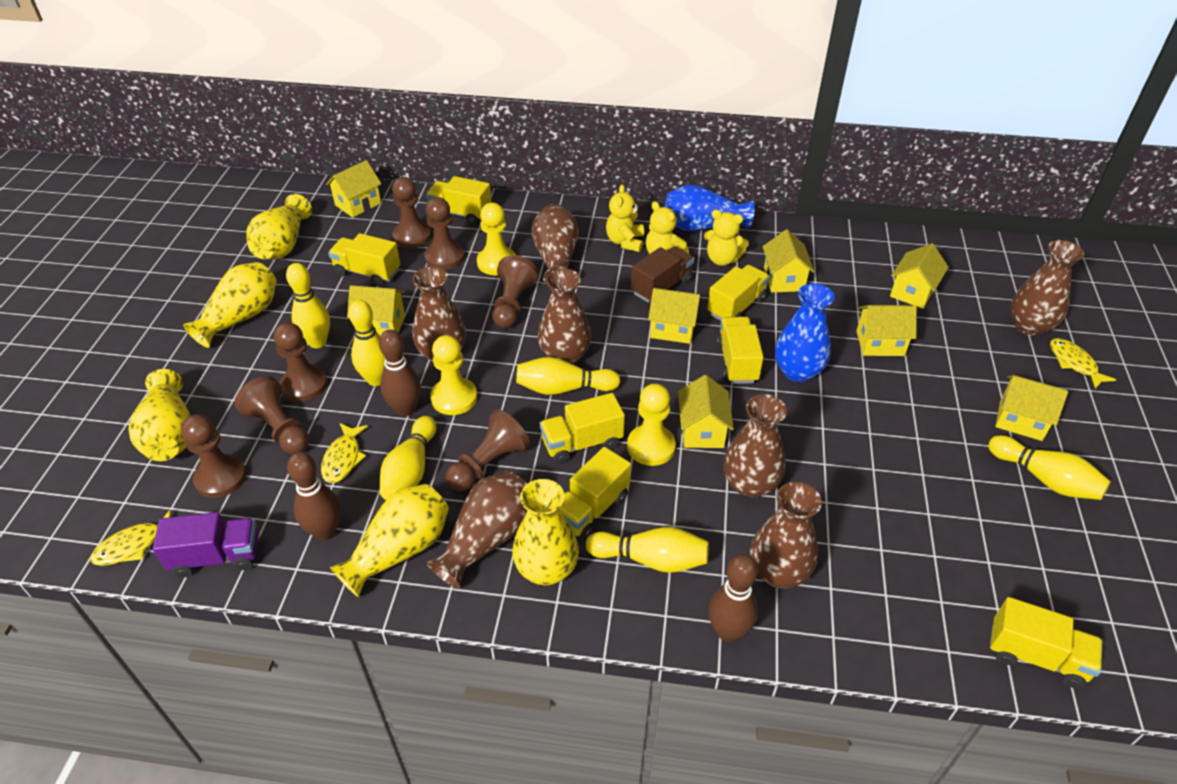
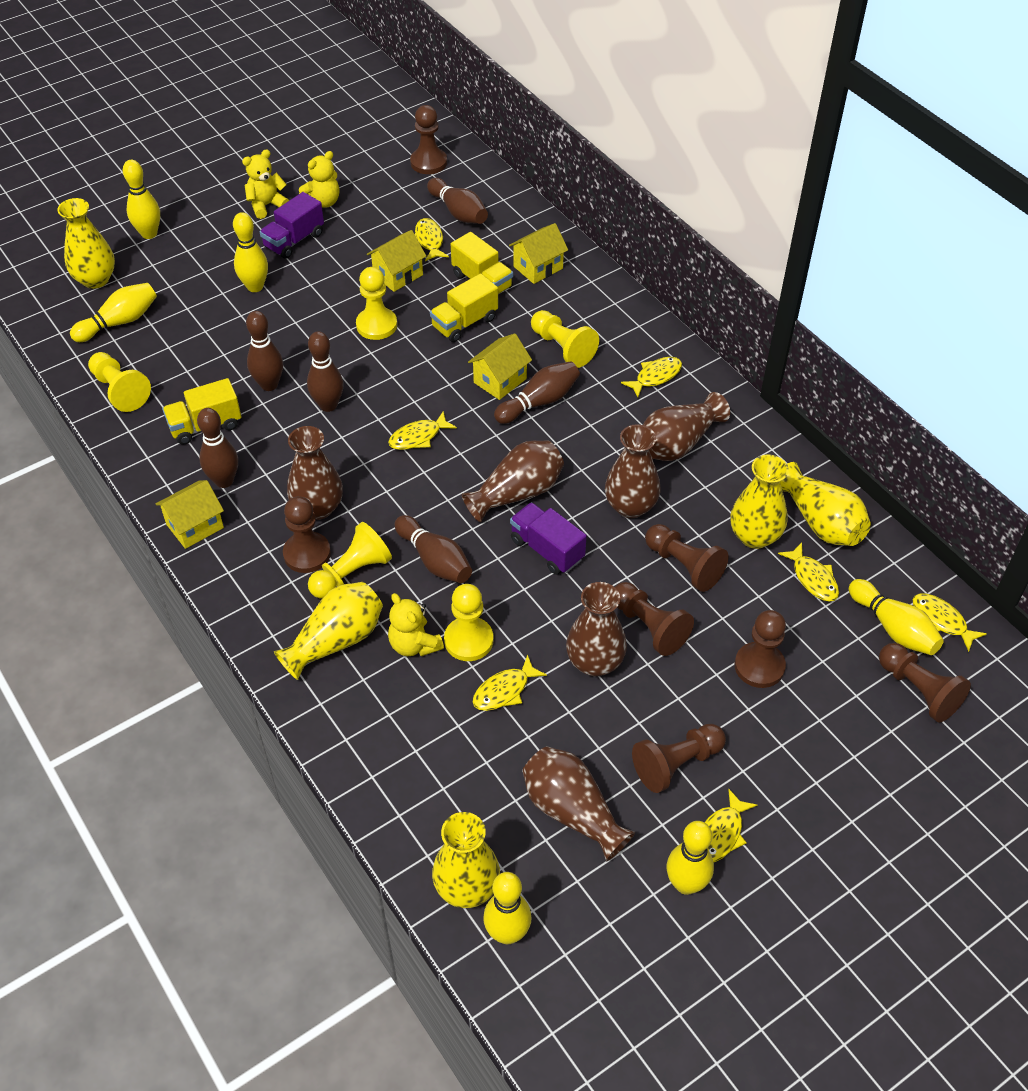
blue vase: [665,185,755,231] [775,283,835,382] = 2 -> none = 0
brown bowling pin: [287,452,341,541] [379,330,421,417] [708,554,758,642] = 3 -> [197,408,238,488] [246,311,283,391] [307,331,343,412] [395,515,472,583] [427,178,488,224] [494,361,580,424] = 6
brown truck: [631,246,694,303] = 1 -> none = 0
brown vase: [412,266,466,362] [427,471,527,588] [531,204,578,285] [538,268,591,364] [723,394,787,498] [750,482,822,588] [1010,240,1085,336] = 7 -> [287,426,343,520] [462,440,564,522] [522,746,635,862] [566,582,627,677] [605,424,660,518] [643,392,730,461] = 6
purple truck: [153,512,259,577] = 1 -> [260,192,324,259] [510,502,587,575] = 2
yellow fish: [91,509,171,566] [321,423,368,483] [1050,338,1116,389] = 3 -> [388,411,457,450] [415,218,449,261] [473,655,547,711] [621,357,682,397] [704,789,757,862] [778,542,839,601] [913,594,987,652] = 7
yellow house: [326,160,381,218] [347,285,405,336] [648,288,701,344] [678,375,734,448] [763,229,814,293] [856,305,917,356] [890,243,949,309] [995,375,1068,441] = 8 -> [155,480,224,549] [367,230,426,292] [468,333,532,400] [509,223,568,284] = 4
yellow pawn: [430,335,477,415] [477,203,516,275] [627,383,676,466] = 3 -> [88,352,151,412] [308,522,392,598] [356,267,397,340] [444,584,493,661] [531,310,599,368] = 5
yellow truck: [328,233,400,286] [426,176,492,225] [540,393,625,464] [559,447,631,540] [707,265,770,321] [716,317,764,384] [990,597,1102,689] = 7 -> [162,378,241,445] [430,273,498,342] [451,232,513,294] = 3

